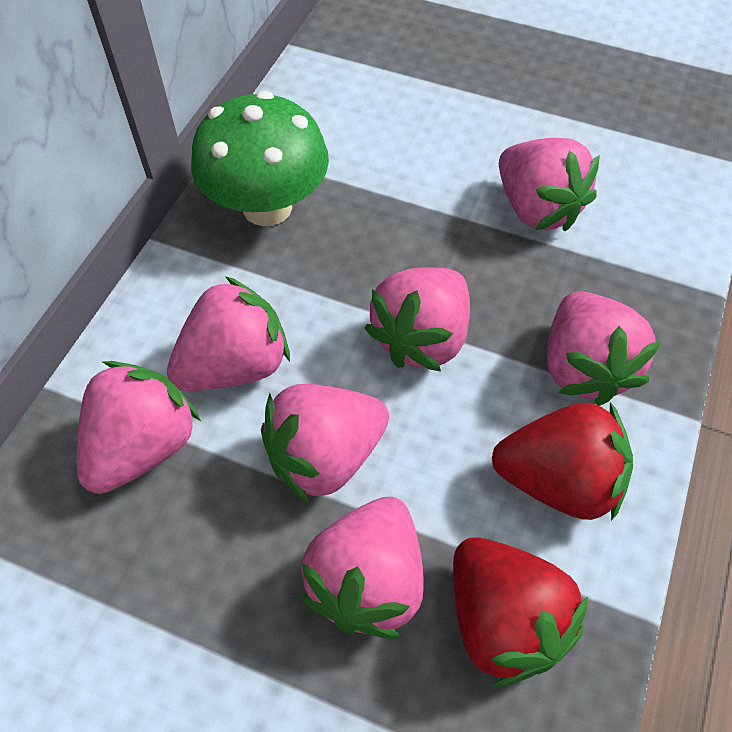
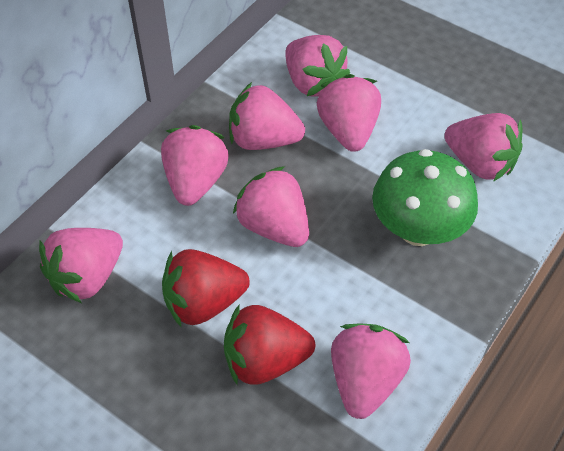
pink strawberry: [77,361,201,494] [167,276,290,391] [261,384,389,504] [299,497,423,639] [364,267,470,372] [499,138,600,231] [547,292,661,405] = 7 -> [39,228,123,303] [161,125,229,206] [229,82,305,150] [233,166,309,247] [286,35,350,96] [317,74,381,152] [331,323,411,419] [444,113,523,182] = 8

